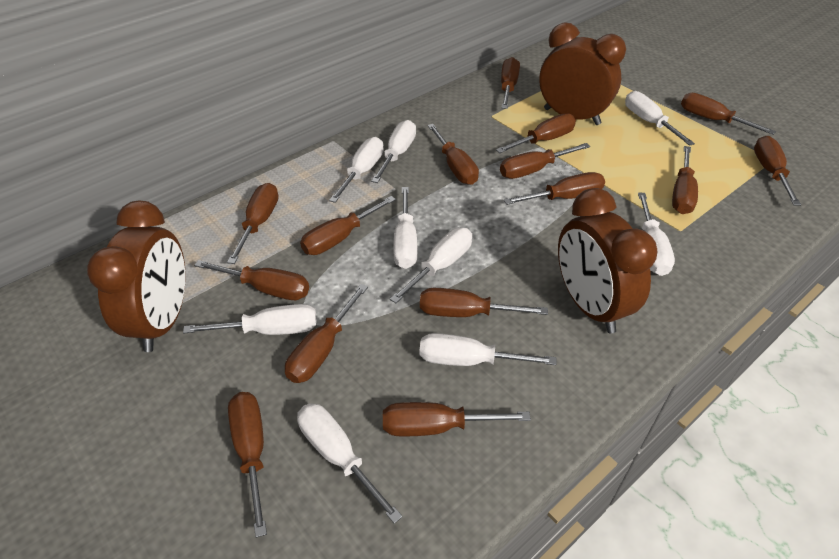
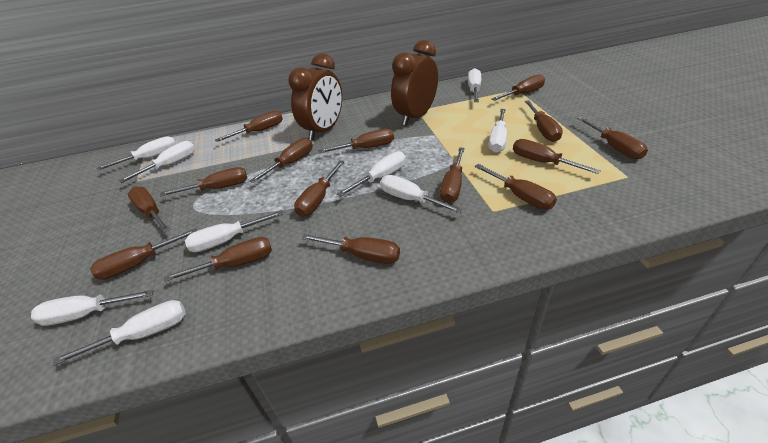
brown clock: [87,200,185,352] [539,22,626,125] [558,188,657,333] = 3 -> [288,54,342,140] [391,40,438,126] = 2

